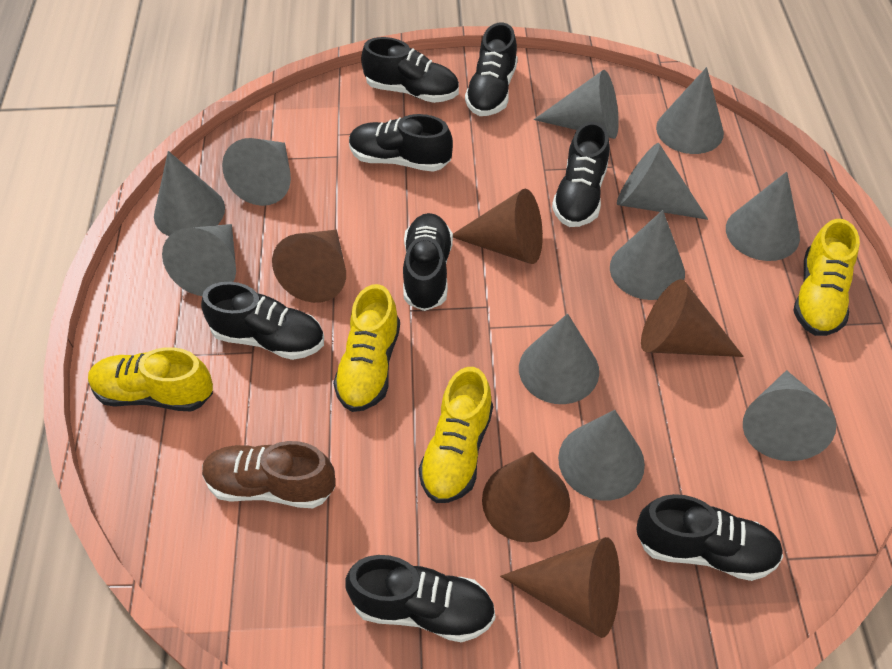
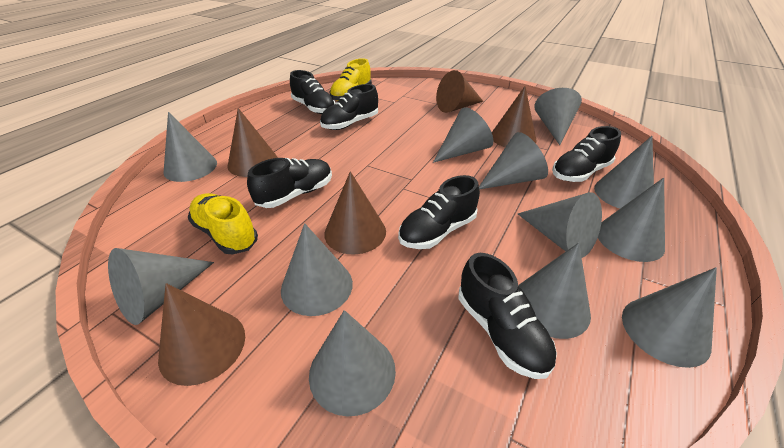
black shoe: [201,282,324,360] [345,555,495,642] [349,114,453,172] [361,37,459,103] [403,213,453,311] [465,23,518,116] [552,122,609,227] [636,494,783,581] = 8 -> [247,158,332,208] [290,70,335,114] [320,84,378,130] [398,175,480,249] [458,253,557,379] [552,126,621,182] = 6
brown shoe: [202,441,335,508] = 1 -> none = 0
grey cone: [154,151,225,236] [162,224,236,296] [222,138,291,206] [519,314,599,404] [534,70,619,139] [558,410,645,501] [610,210,685,300] [617,143,708,220] [656,67,724,154] [726,172,800,261] [743,370,836,461] = 11 -> [108,248,214,325] [163,112,217,182] [281,223,353,316] [309,310,396,417] [433,107,493,163] [479,132,548,190] [518,192,602,258] [518,243,591,339] [534,88,582,145] [594,136,654,209] [598,178,665,262] [622,267,717,368] = 12
yellow shoe: [88,347,213,411] [333,284,400,412] [418,367,493,503] [793,219,860,336] = 4 -> [188,193,258,255] [329,58,372,101] = 2

